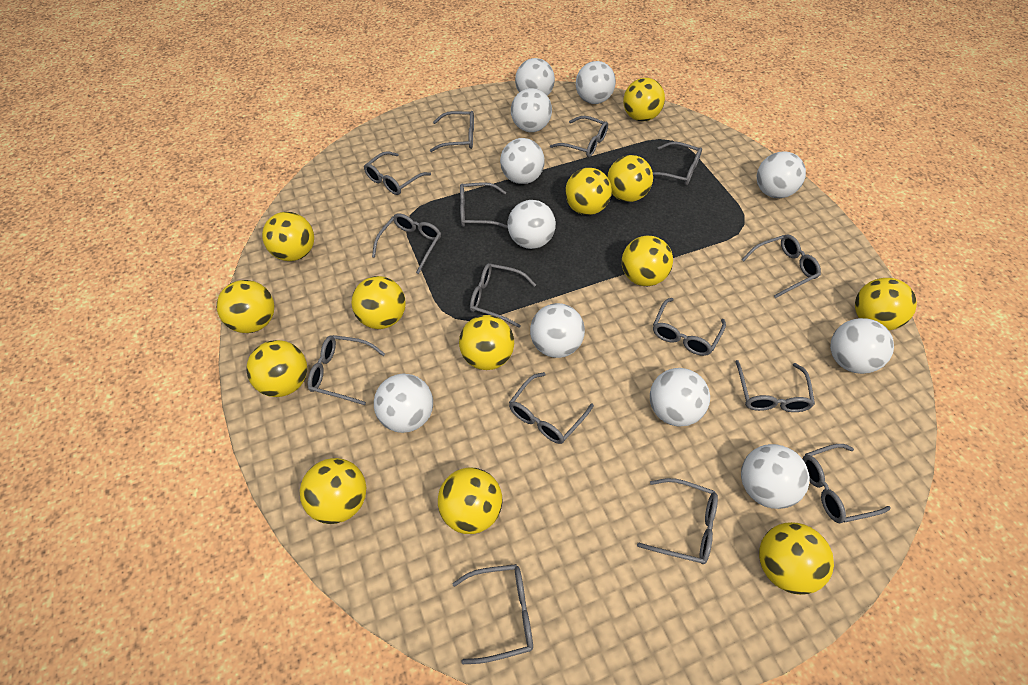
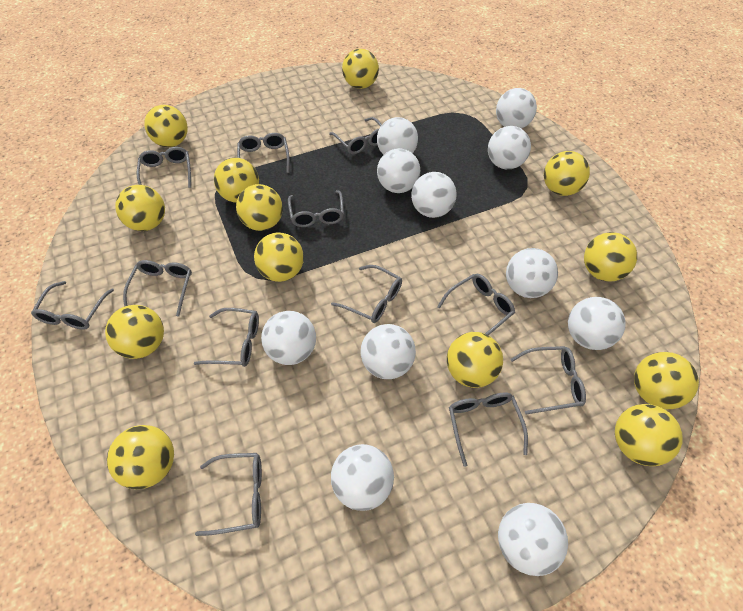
grey glasses: [307,335,385,405] [364,151,431,195] [372,213,441,274] [430,111,474,152] [452,564,533,664] [460,182,508,229] [470,263,536,328] [509,372,594,444] [550,116,608,157] [637,478,718,564] [653,142,702,186] [653,298,726,356] [735,360,815,412] [742,235,821,298] [802,444,891,523] = 15 -> [31,281,114,330] [123,260,192,316] [137,147,191,188] [194,308,259,367] [195,453,262,536] [237,133,290,173] [288,190,344,227] [329,117,382,154] [331,265,402,323] [437,274,515,335] [449,393,528,467] [510,346,586,414] = 12

